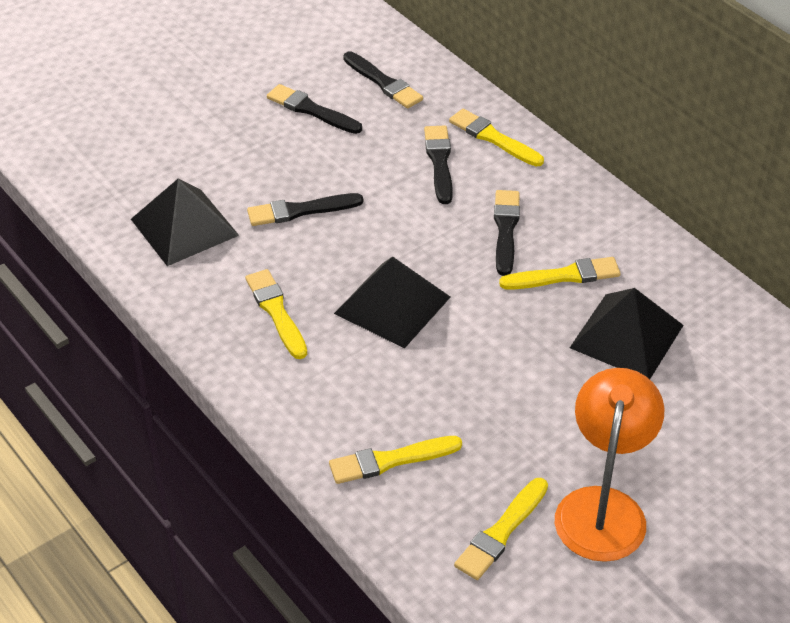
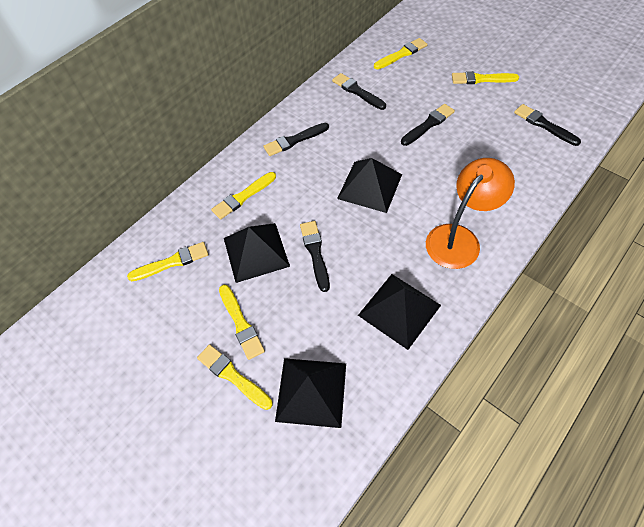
black pyramid: [131,179,239,266] [334,256,450,349] [570,288,683,379] = 3 -> [224,223,290,283] [275,358,346,428] [337,158,402,213] [358,274,441,350] = 4
yellow brush: [245,269,307,359] [329,436,462,484] [449,109,544,166] [454,478,548,580] [499,257,621,290] = 5 -> [127,242,209,281] [197,344,273,410] [211,172,276,219] [219,285,265,360] [374,38,427,69] [452,71,519,84] = 6

